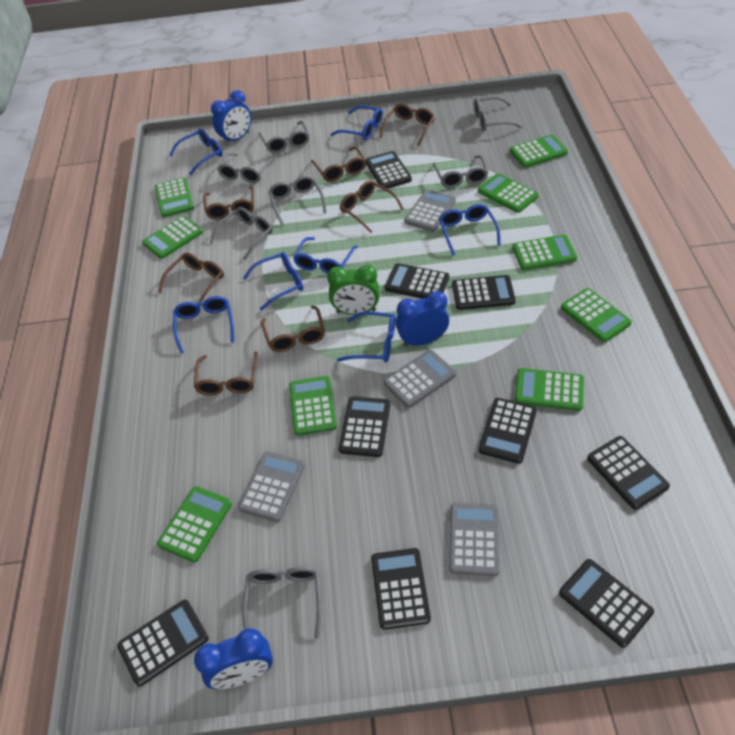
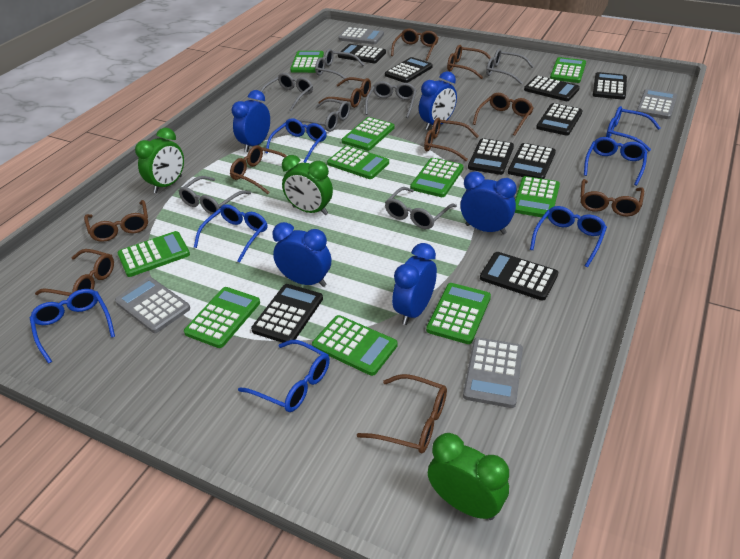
blue clock: [194,628,273,689] [211,90,251,145] [396,291,449,347] = 3 -> [232,90,270,152] [273,222,331,287] [392,243,437,325] [419,71,457,130] [460,172,517,234] = 5
brown glasses: [158,253,224,307] [194,351,258,396] [203,186,254,220] [261,305,325,352] [311,147,366,182] [340,180,404,233] [380,103,435,147] = 7 -> [35,249,114,296] [84,200,148,242] [230,145,286,194] [318,77,371,108] [357,374,447,453] [391,29,438,61] [424,118,479,161] [447,45,491,79] [473,93,534,136] [581,179,644,216] = 10
green calculator: [142,216,203,259] [155,178,194,217] [157,486,232,563] [289,376,337,436] [478,173,538,213] [510,135,568,168] [512,235,577,270] [515,368,584,411] [561,288,632,342] = 9 -> [117,231,190,277] [184,287,260,348] [290,51,324,73] [312,315,397,376] [327,146,389,179] [342,117,394,151] [410,158,463,197] [426,283,491,344] [515,176,560,218] [550,57,586,83] = 10
green clock: [327,265,379,315] = 1 -> [135,128,184,193] [282,155,333,215] [428,433,509,520] = 3

